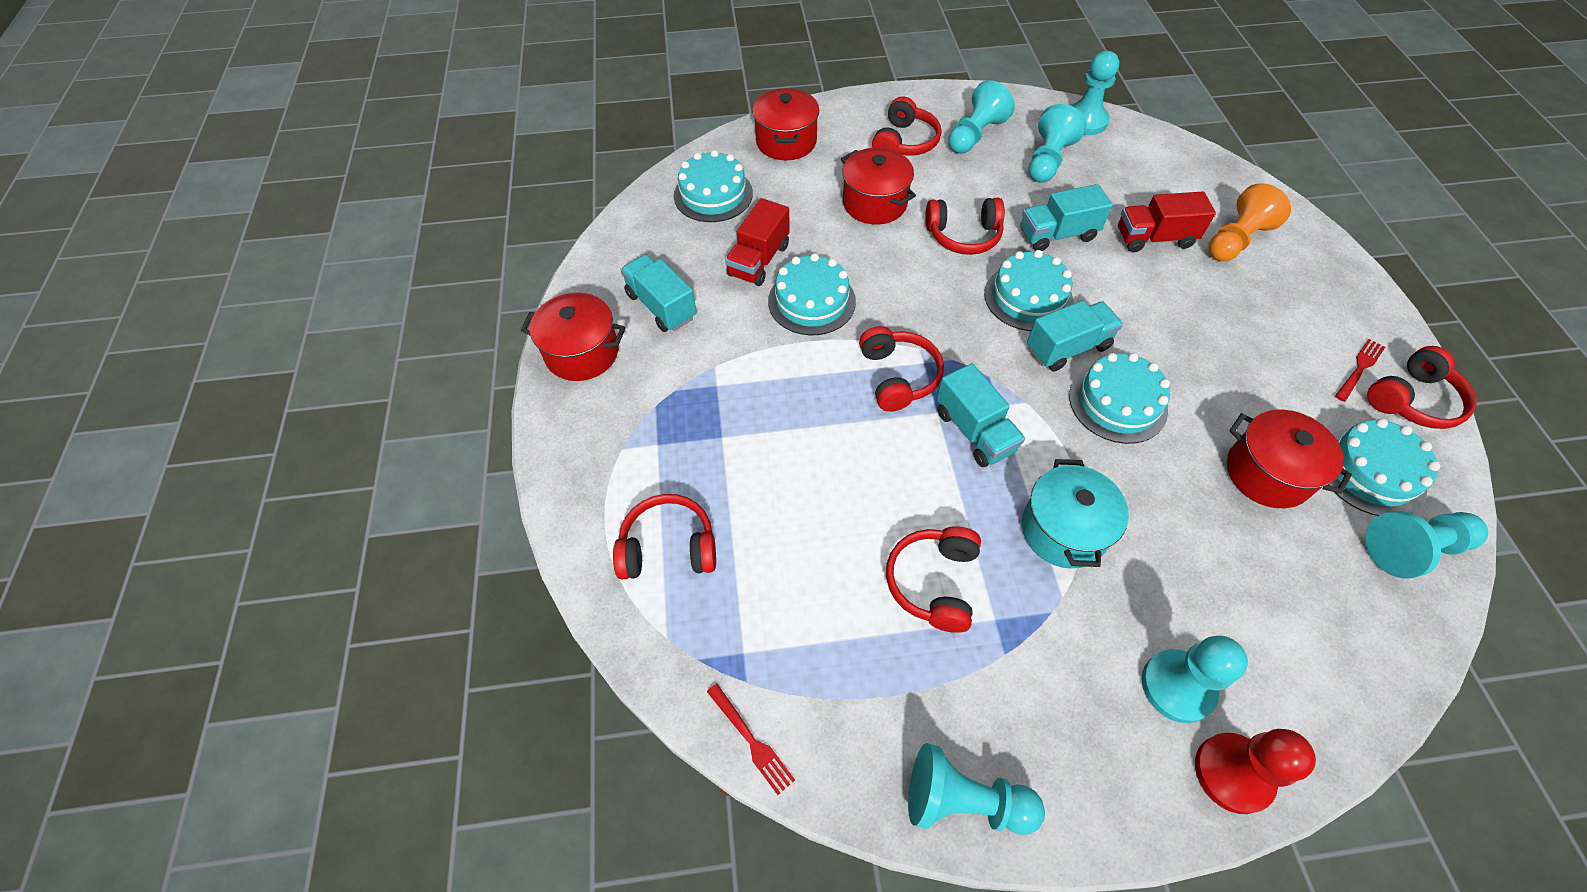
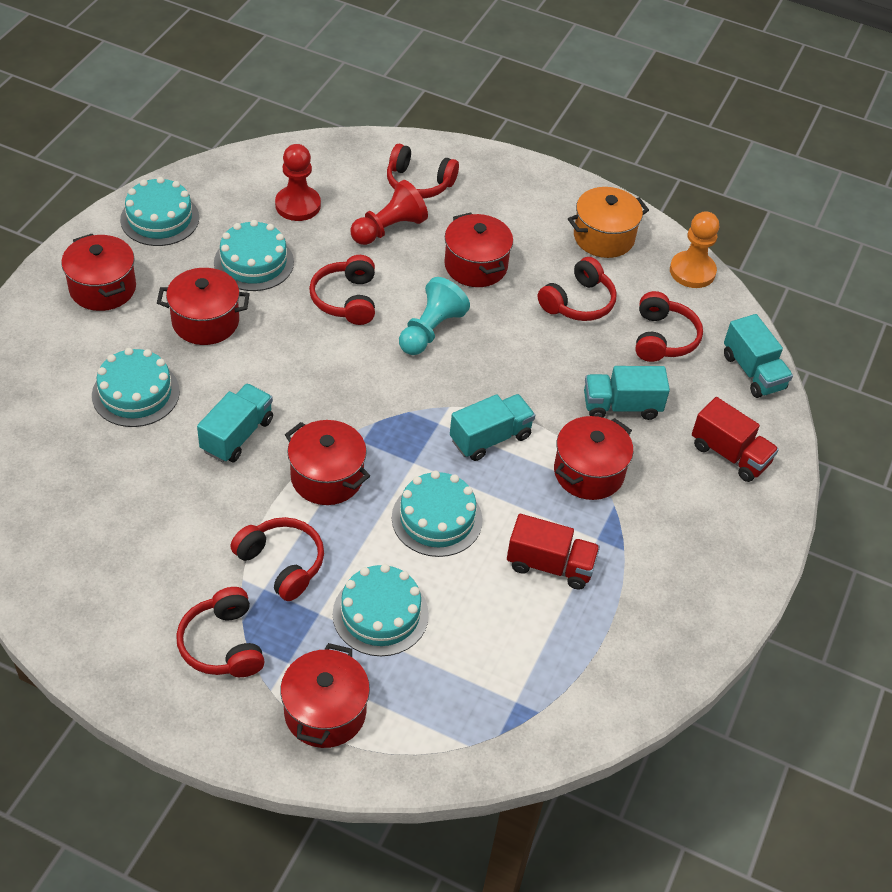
orange pot: none = 0 -> [568,187,649,258] = 1
red fork: [707,684,795,795] [1335,339,1385,402] = 2 -> none = 0
red pawn: [1195,729,1316,814] = 1 -> [275,144,321,221] [350,180,428,245] = 2
red pot: [521,292,626,381] [752,88,819,160] [841,148,916,224] [1227,410,1352,508] = 4 -> [61,234,136,311] [157,268,250,345] [280,643,370,748] [285,420,370,505] [444,212,513,287] [554,416,633,500] = 6
turquoise pawn: [908,743,1045,835] [948,80,1015,153] [1029,104,1086,183] [1070,51,1119,135] [1142,636,1248,723] [1365,511,1488,579] = 6 -> [399,277,470,355] = 1
turquoise pot: [1022,459,1129,569] = 1 -> none = 0

